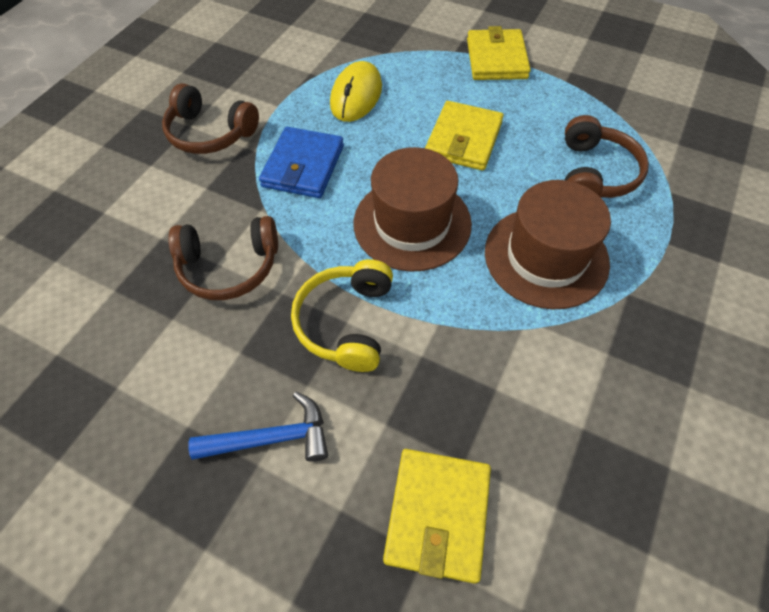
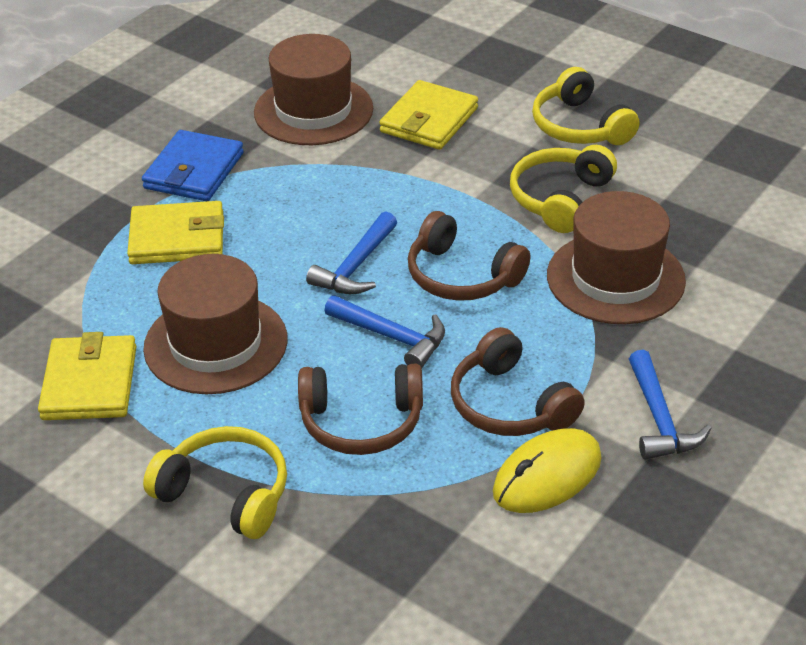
blue hammer: [188,392,328,462] = 1 -> [306,211,397,294] [324,295,445,368] [629,350,712,460] = 3
brown hat: [354,147,472,272] [485,180,611,309] = 2 -> [143,254,287,394] [254,34,373,145] [547,191,686,324] = 3
yellow headphones: [291,259,393,372] = 1 -> [143,426,287,539] [510,145,617,233] [532,67,639,145] = 3

